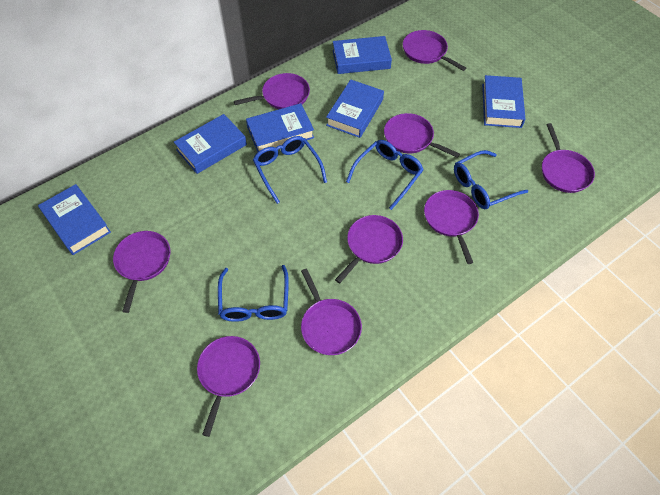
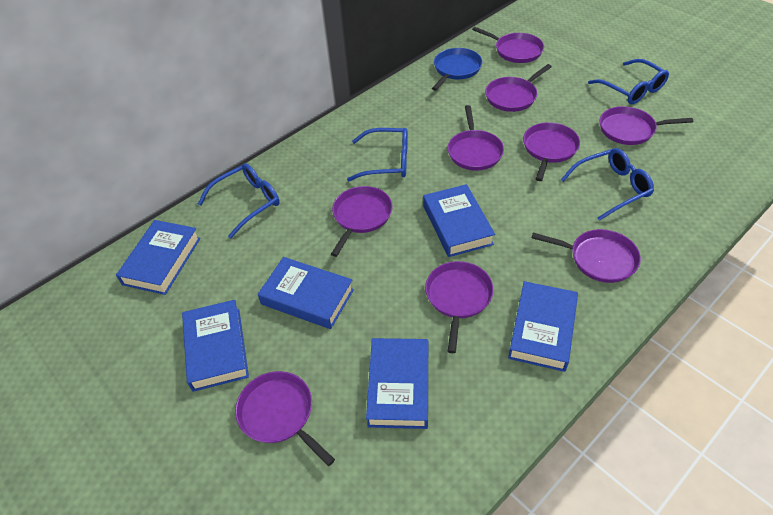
blue pan: none = 0 -> [432,48,483,91] = 1

